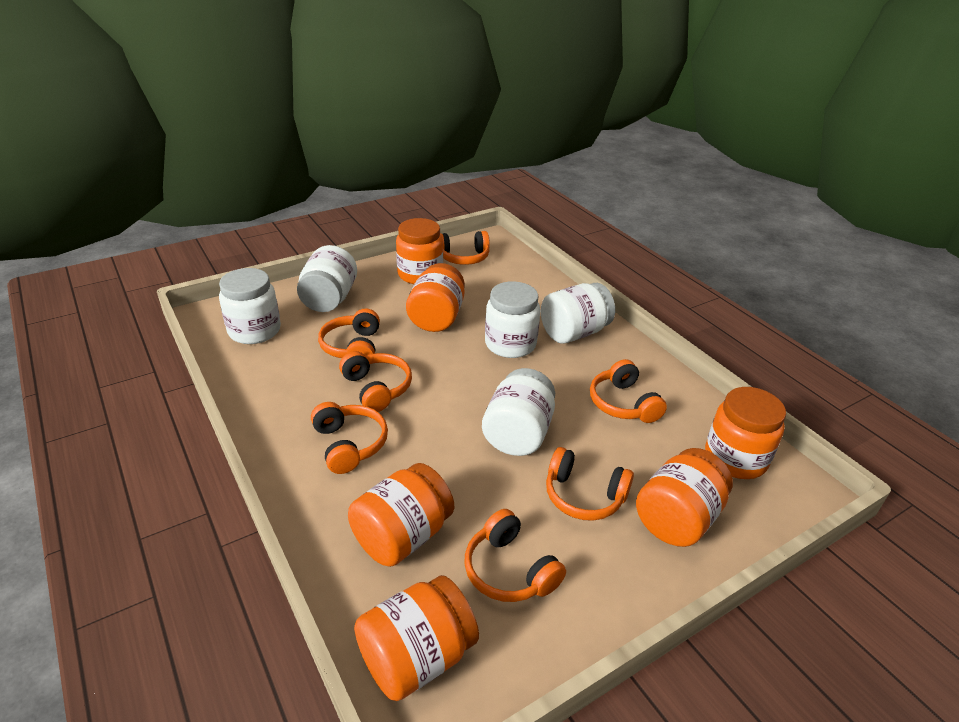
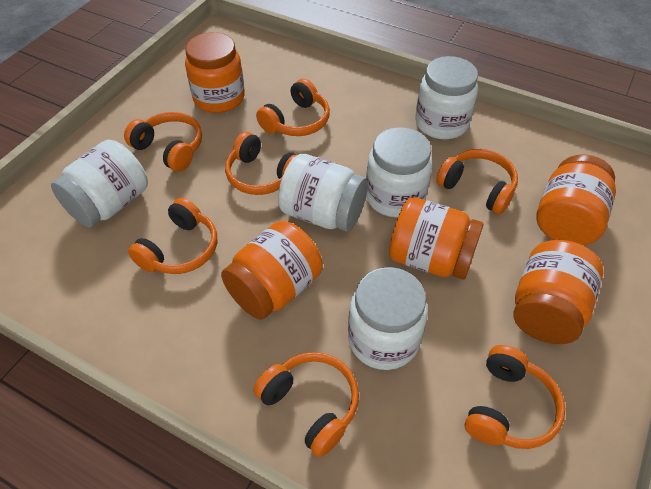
orange jar: [348,463,454,567] [354,575,479,701] [396,218,443,284] [406,263,465,332] [636,448,733,547] [705,387,786,479] = 6 -> [185,32,245,113] [221,221,323,320] [389,197,484,280] [513,240,603,344] [536,154,616,245] = 5

